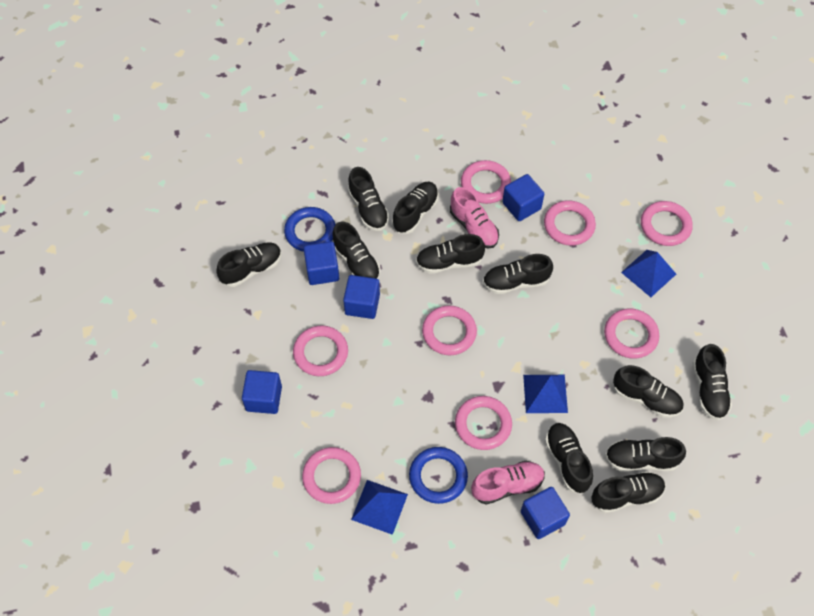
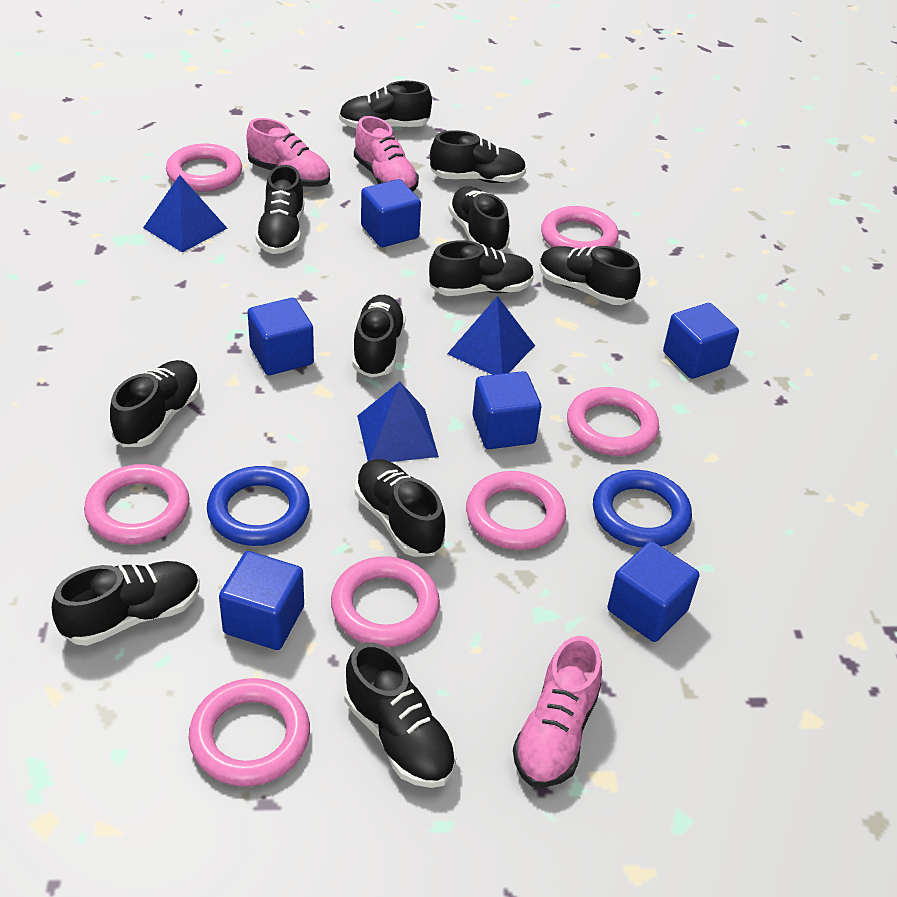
blue cube: [242,370,282,414] [303,241,339,285] [343,275,380,319] [502,174,544,221] [521,487,570,539] = 5 -> [219,551,304,650] [248,298,314,375] [361,179,421,247] [472,371,541,449] [608,541,699,642] [663,303,739,379] = 6
pink ring: [293,325,348,376] [302,447,361,504] [422,305,477,355] [455,396,512,450] [461,160,511,204] [544,200,596,246] [604,309,659,359] [641,201,693,246] = 8 -> [84,464,189,545] [166,144,242,191] [188,678,310,786] [331,556,440,647] [466,471,566,550] [541,206,619,249] [567,387,659,456] = 7
pink shoe: [450,187,499,249] [471,461,545,504] = 2 -> [247,118,330,187] [354,116,419,192] [513,636,602,788] = 3

